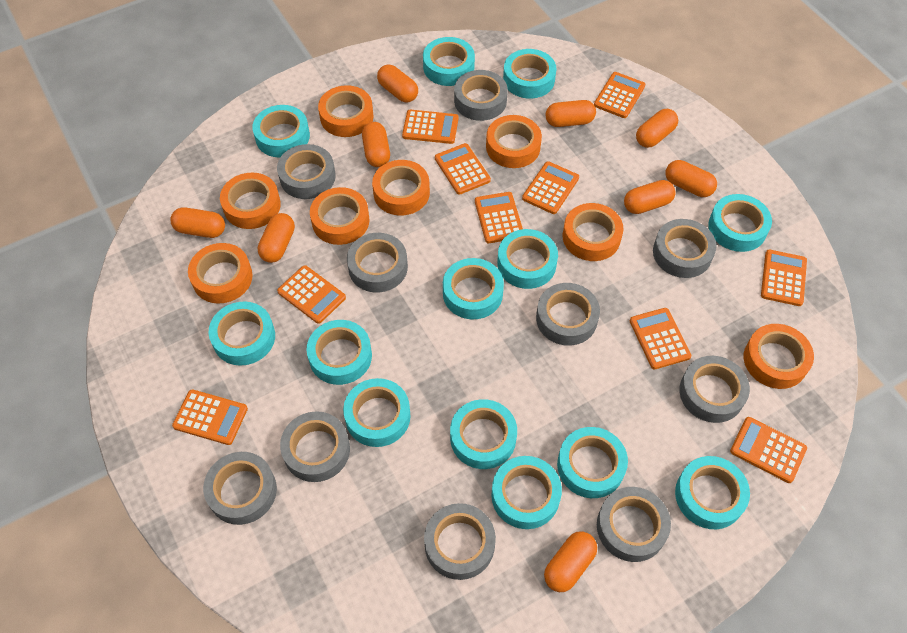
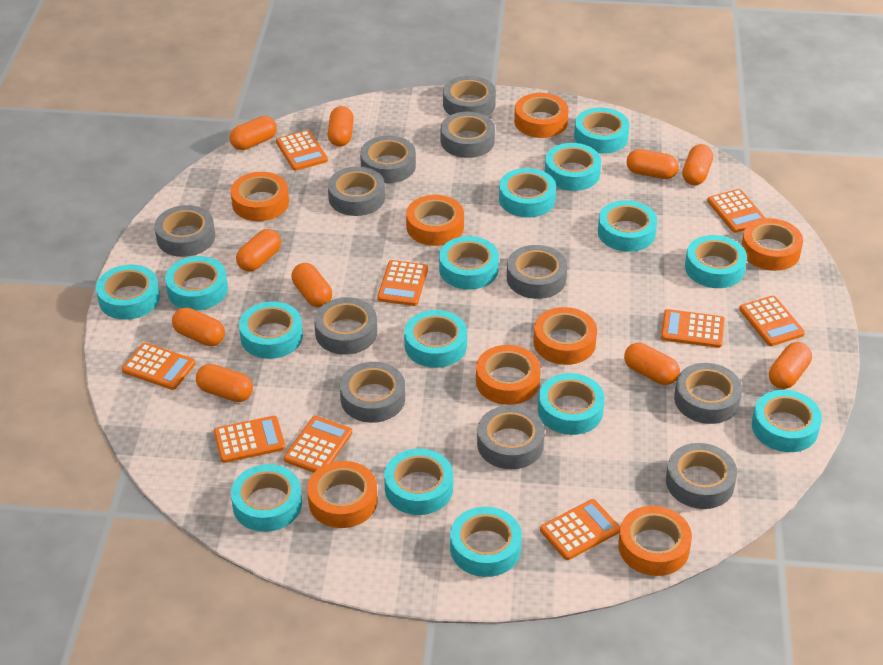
grey tape: [203,452,277,525] [277,144,336,199] [280,411,350,482] [347,233,408,292] [424,503,496,580] [454,70,508,121] [536,283,600,346] [597,487,671,562] [653,219,716,278] [679,356,750,423] = 10 -> [155,205,215,257] [314,298,377,355] [328,167,385,216] [340,362,405,423] [360,136,416,183] [441,112,495,158] [443,76,496,116] [477,406,545,469] [507,245,567,299] [666,443,737,509] [674,363,742,424] = 11
orange calculator: [172,389,248,445] [277,265,346,324] [402,110,459,144] [435,143,491,195] [475,192,523,243] [522,161,579,214] [594,72,646,118] [630,308,691,370] [730,417,807,483] [761,250,807,306] = 10 -> [122,343,195,390] [214,416,285,463] [276,130,328,171] [284,416,352,473] [377,260,428,306] [540,499,620,560] [661,309,725,348] [707,189,765,233] [739,296,805,346] = 9
orange capsule: [170,207,225,238] [258,213,295,263] [362,122,390,167] [377,65,418,103] [544,531,597,592] [546,100,596,127] [624,180,676,214] [636,109,678,148] [666,160,717,197] = 9 -> [172,307,225,346] [196,364,253,402] [230,116,277,150] [236,229,281,271] [292,263,332,307] [328,106,354,147] [624,343,680,385] [626,149,679,179] [682,144,713,185] [769,342,812,389] = 10
turquoise tape: [208,302,275,366] [252,105,310,158] [307,320,372,385] [343,378,411,447] [423,37,475,86] [443,258,504,319] [450,399,517,469] [491,456,562,529] [497,229,558,289] [503,49,556,98] [557,427,628,498] [675,456,750,529] [708,194,772,252] = 13 -> [96,265,160,320] [165,256,228,311] [231,464,302,532] [239,301,303,359] [384,449,453,515] [404,310,467,368] [439,236,499,289] [450,507,522,577] [499,168,556,218] [538,373,605,435] [545,143,601,191] [574,107,630,154] [598,200,657,252] [685,235,747,288] [752,390,822,452] = 15

